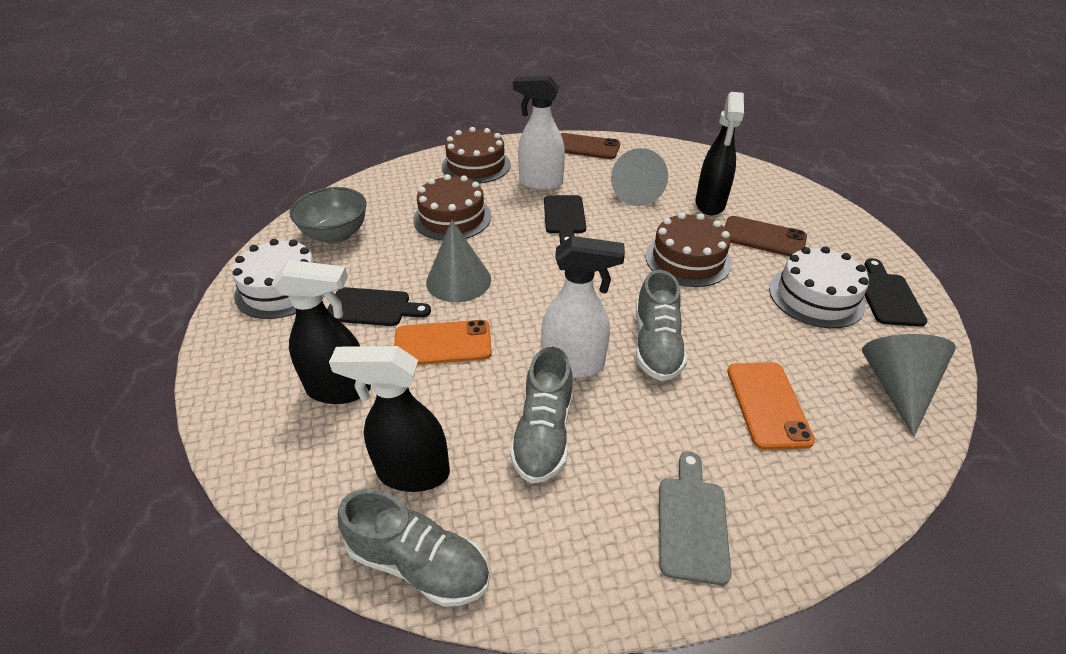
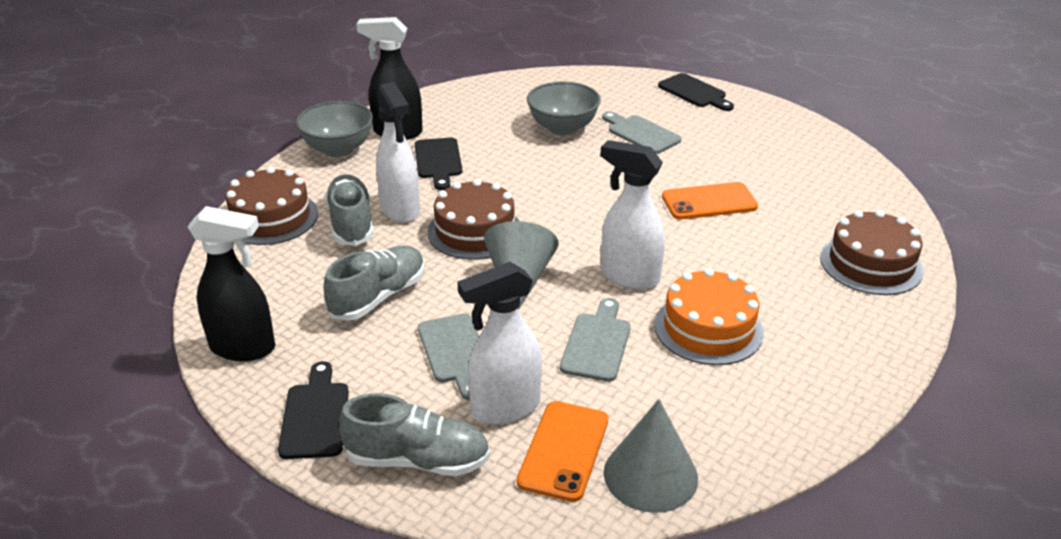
black spray bottle: [272,260,371,404] [329,346,450,492] [695,92,744,215] = 3 -> [187,206,275,361] [356,17,423,139] = 2
brown phone: [561,133,620,159] [724,216,807,256] = 2 -> none = 0
grey bowl: [289,187,367,244] = 1 -> [296,101,373,157] [527,82,601,136] = 2
grey cone: [426,220,491,302] [611,148,668,206] [862,334,956,437] = 3 -> [484,221,559,309] [604,399,698,513] = 2
grey cutting board: [659,451,731,585] = 1 -> [418,314,479,400] [560,298,631,382] [602,111,682,154] = 3
orange cake: none = 0 -> [655,268,764,365] = 1
white cake: [232,239,315,319] [769,246,869,328] = 2 -> none = 0
white spray bottle: [513,76,565,190] [541,236,625,378] = 2 -> [376,82,420,223] [457,262,542,425] [601,140,665,290] = 3

